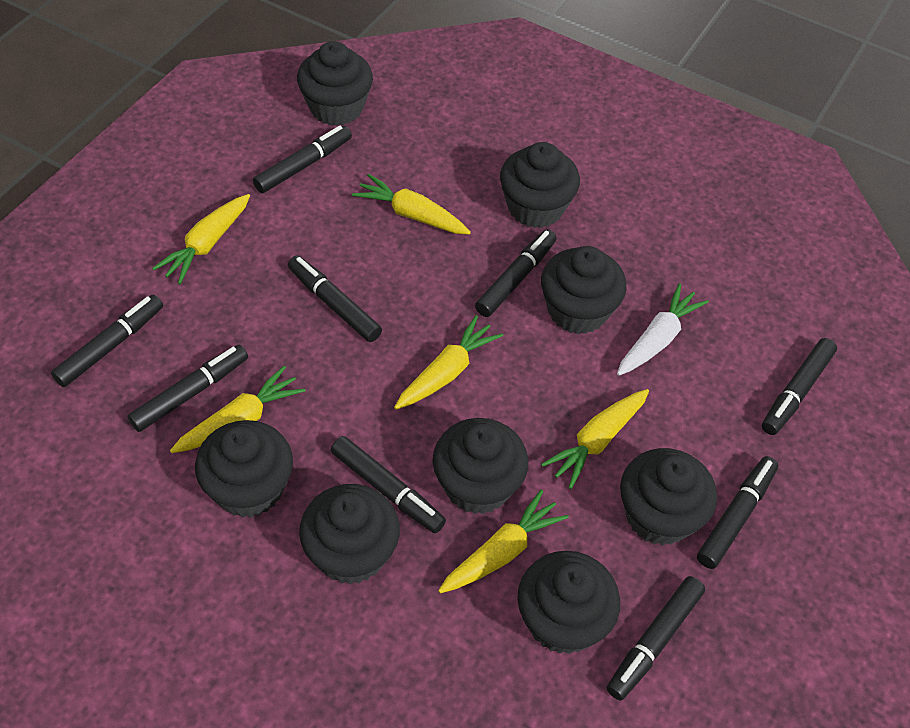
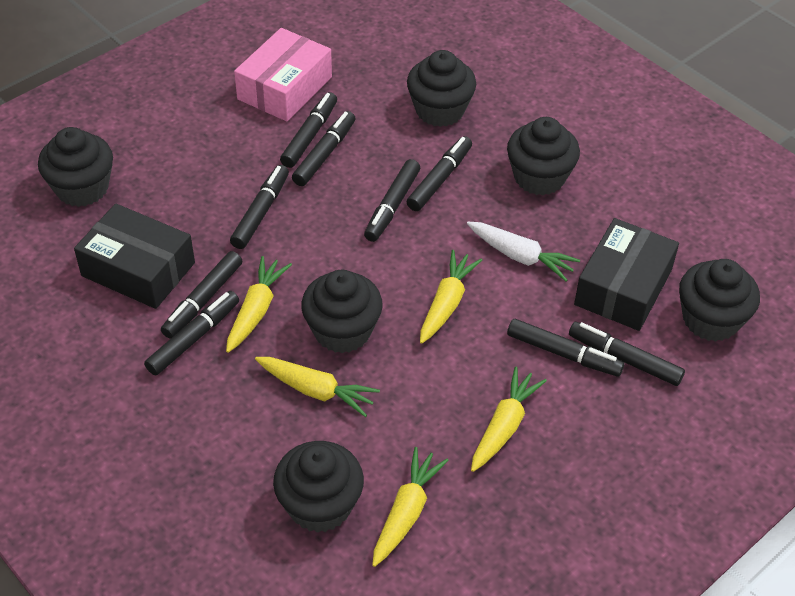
black box: none = 0 -> [74,203,195,309] [574,218,679,331] = 2
black cupcake: [195,420,293,518] [297,41,373,126] [299,484,400,585] [433,418,528,514] [500,142,580,228] [517,551,620,654] [541,246,626,334] [620,448,717,546] = 8 -> [38,127,113,207] [273,441,364,533] [301,270,383,353] [407,50,476,127] [507,117,580,195] [679,259,760,342] = 6
pink box: none = 0 -> [234,28,332,121] = 1
yellow carrot: [152,194,250,284] [170,366,306,453] [352,174,471,234] [394,315,503,410] [438,490,569,593] [541,389,649,489] = 6 -> [226,256,292,353] [255,357,380,417] [372,447,449,567] [420,250,482,344] [471,366,547,472] = 5

